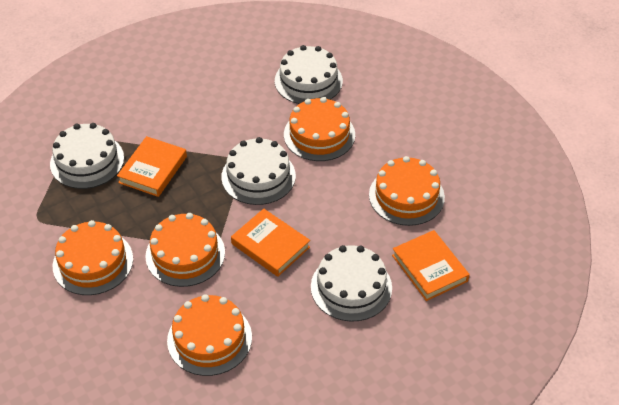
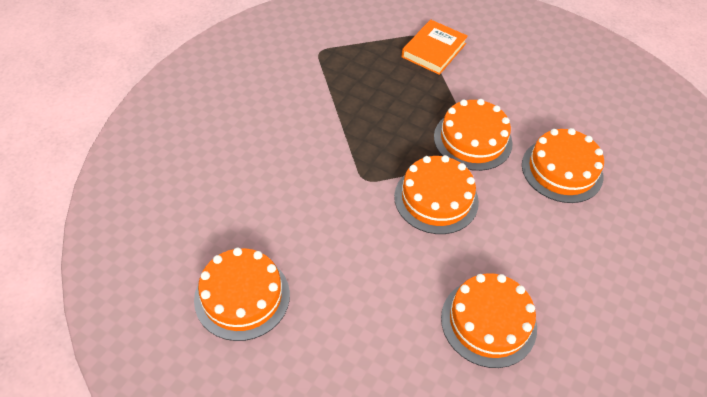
orange book: [117,136,187,197] [231,209,310,277] [392,230,470,301] = 3 -> [402,20,468,75] = 1
white cake: [50,123,124,189] [221,137,296,205] [275,45,343,104] [311,245,392,322] = 4 -> none = 0

